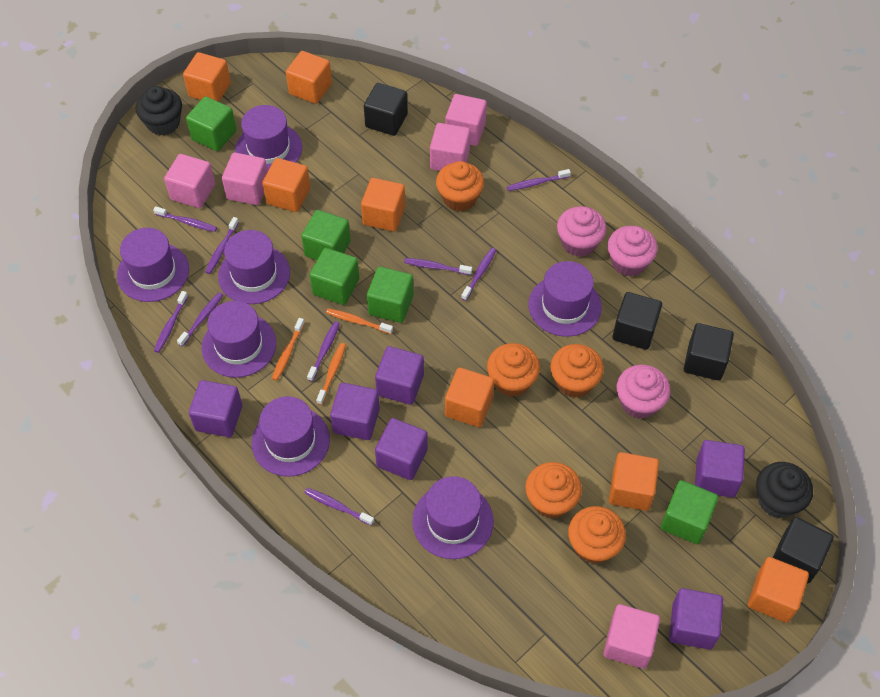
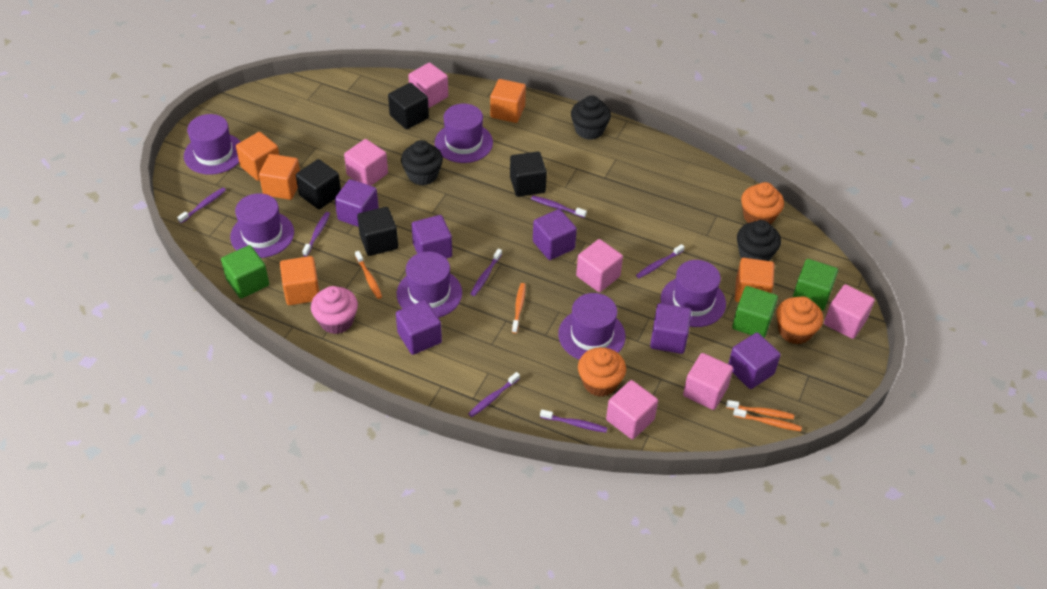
black cupcake: [136,86,182,135] [756,462,813,518] = 2 -> [401,140,443,186] [571,95,611,140] [737,220,781,261] = 3
green cube: [186,96,236,151] [301,210,351,260] [310,248,359,305] [367,267,414,323] [661,480,718,544] = 5 -> [221,245,269,299] [732,286,778,338] [793,259,838,311] = 3
orange cube: [183,52,231,102] [262,158,310,212] [286,51,332,104] [361,178,405,231] [445,367,494,427] [609,452,659,511] [748,557,809,623] = 7 -> [236,132,279,181] [259,154,300,200] [280,256,319,305] [490,79,526,123] [735,258,774,302] = 5
orange cupcake: [436,161,484,211] [487,343,540,397] [525,462,582,519] [550,344,604,398] [568,506,626,564] = 5 -> [578,347,626,397] [741,182,784,225] [776,296,823,344] = 3
orange toothbrush: [272,318,305,381] [316,343,346,405] [326,308,393,334] = 3 -> [355,251,382,299] [512,283,526,334] [726,400,794,419] [733,408,802,431] = 4
pink cube: [164,154,215,208] [222,152,268,205] [430,123,470,171] [446,94,487,146] [603,604,660,669] = 5 -> [344,139,388,186] [408,63,448,108] [576,239,623,292] [606,380,658,439] [683,353,733,410] [824,284,875,339] = 6
pink cupcake: [557,206,606,257] [607,226,658,277] [616,365,670,419] = 3 -> [311,286,358,334] = 1
purple hat: [117,228,189,302] [202,301,276,378] [218,230,290,304] [235,105,302,170] [252,396,330,477] [412,476,494,559] [528,261,602,337] = 7 -> [184,114,241,175] [230,193,294,258] [397,252,462,318] [435,104,493,163] [558,293,626,360] [660,260,726,327] = 6
purple toothbrush: [153,206,217,232] [154,291,188,353] [177,292,223,347] [205,217,239,274] [304,488,374,526] [307,322,340,382] [404,258,472,275] [461,248,496,301] [507,169,571,191] = 9 -> [177,188,226,224] [302,212,330,256] [468,372,520,417] [471,249,502,296] [531,196,587,218] [540,410,607,433] [636,244,684,278] = 7

